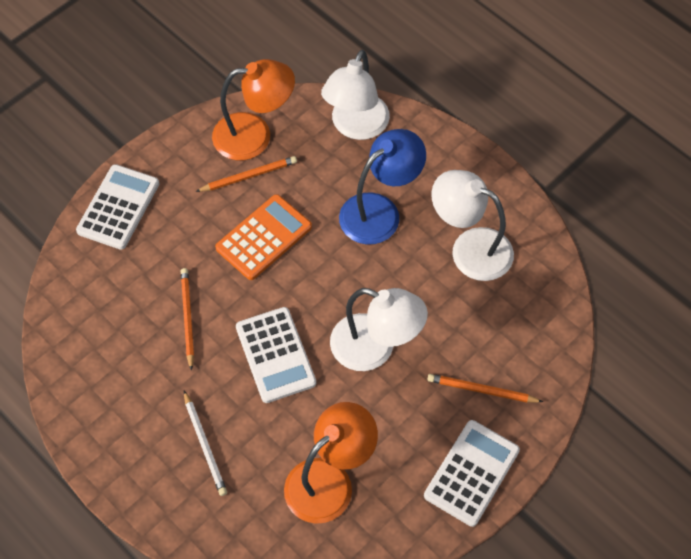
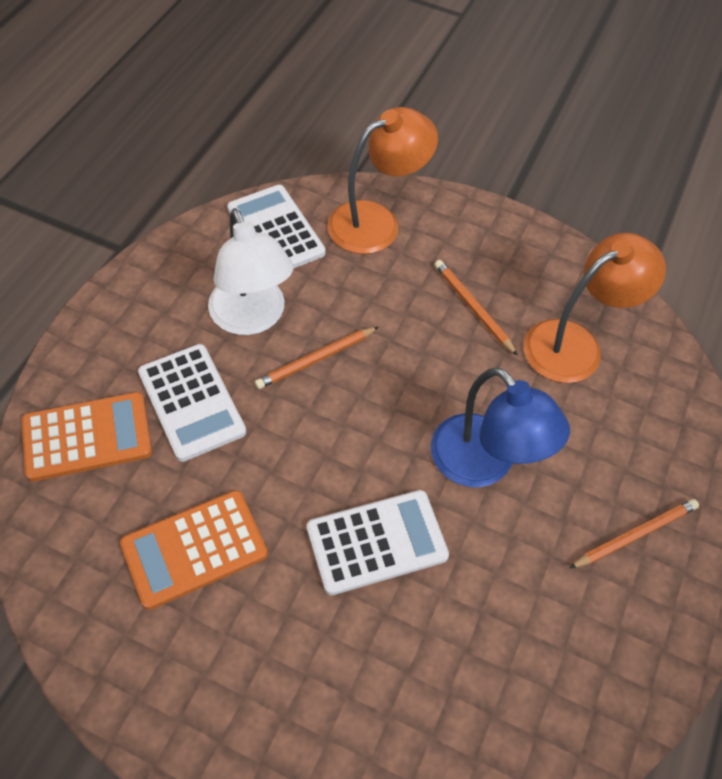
orange calculator: [215,194,312,280] = 1 -> [22,392,152,482] [120,490,268,610] = 2
white lamp: [321,50,390,140] [330,288,428,371] [431,170,514,281] = 3 -> [208,208,293,335] = 1
white pencil: [184,391,227,496] = 1 -> none = 0

